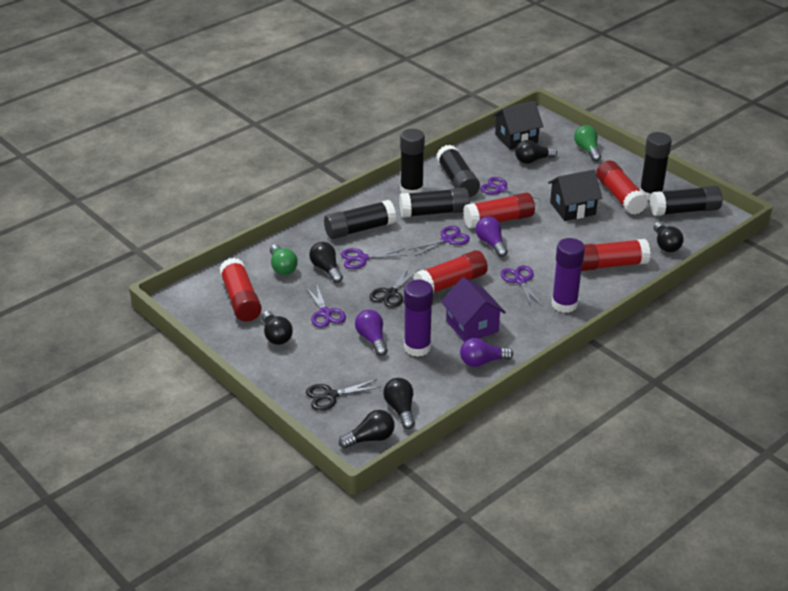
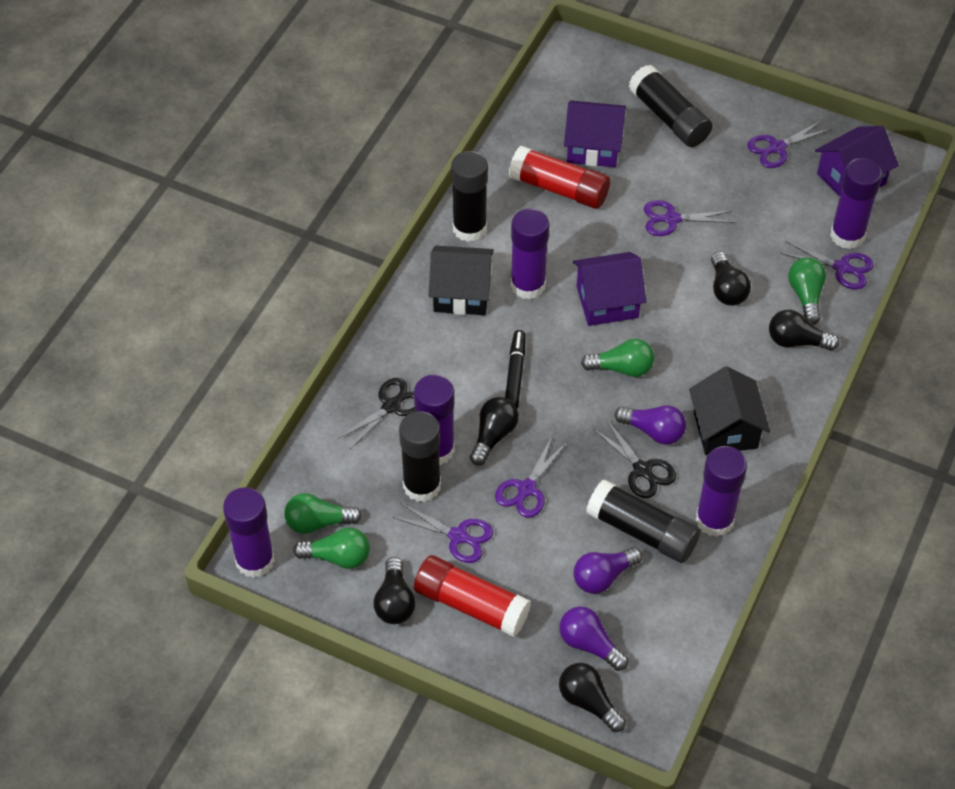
black glue stick: [324,200,396,239] [399,187,470,218] [400,129,425,193] [436,145,480,197] [640,132,672,200] [650,186,722,216] = 6 -> [399,411,441,502] [451,151,488,242] [586,479,700,563] [628,65,713,147] = 4
black light bulb: [261,311,293,345] [309,242,343,283] [339,410,395,449] [383,378,415,429] [515,140,557,164] [653,222,684,252] = 6 -> [373,557,415,624] [470,397,519,465] [559,663,626,732] [711,252,751,306] [769,310,839,351] = 5
black marker: none = 0 -> [505,330,526,408] = 1
green light bulb: [270,244,298,275] [574,125,601,161] = 2 -> [284,493,362,534] [293,528,370,569] [581,339,654,377] [788,257,826,325] = 4
purple glue stick: [404,280,433,357] [552,238,585,313] = 2 -> [223,487,275,578] [414,375,455,465] [510,208,549,299] [696,446,747,537] [830,158,882,249] = 5
purple house: [441,277,506,342] = 1 -> [564,101,626,167] [573,252,646,326] [815,126,899,196] = 3
red glue stick: [219,258,262,322] [413,250,488,293] [463,193,535,229] [581,239,650,271] [596,160,648,215] = 5 -> [414,555,531,637] [509,146,610,209] = 2

